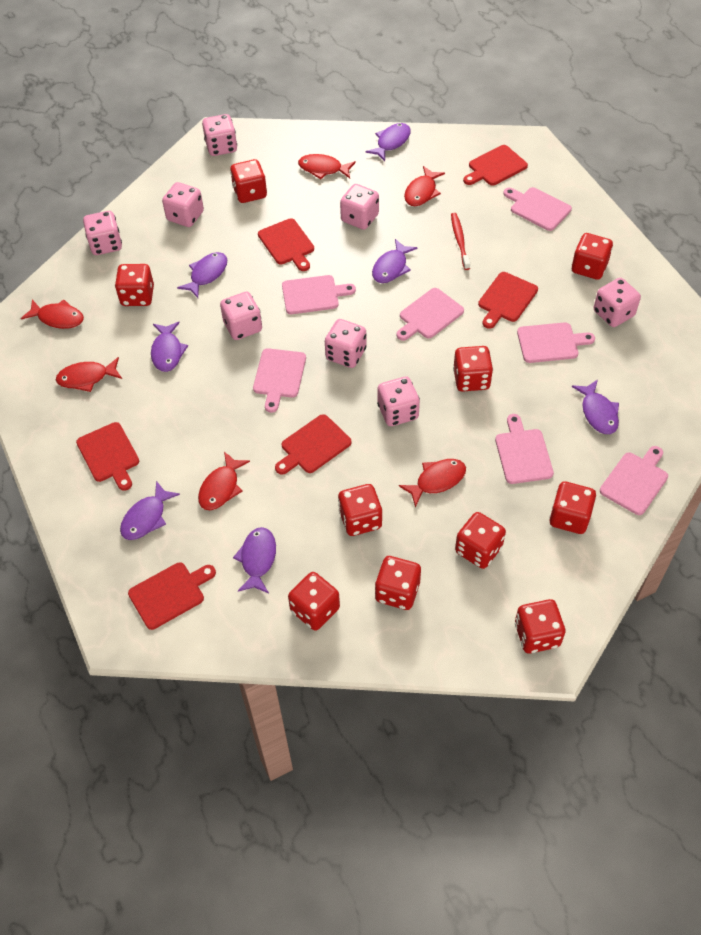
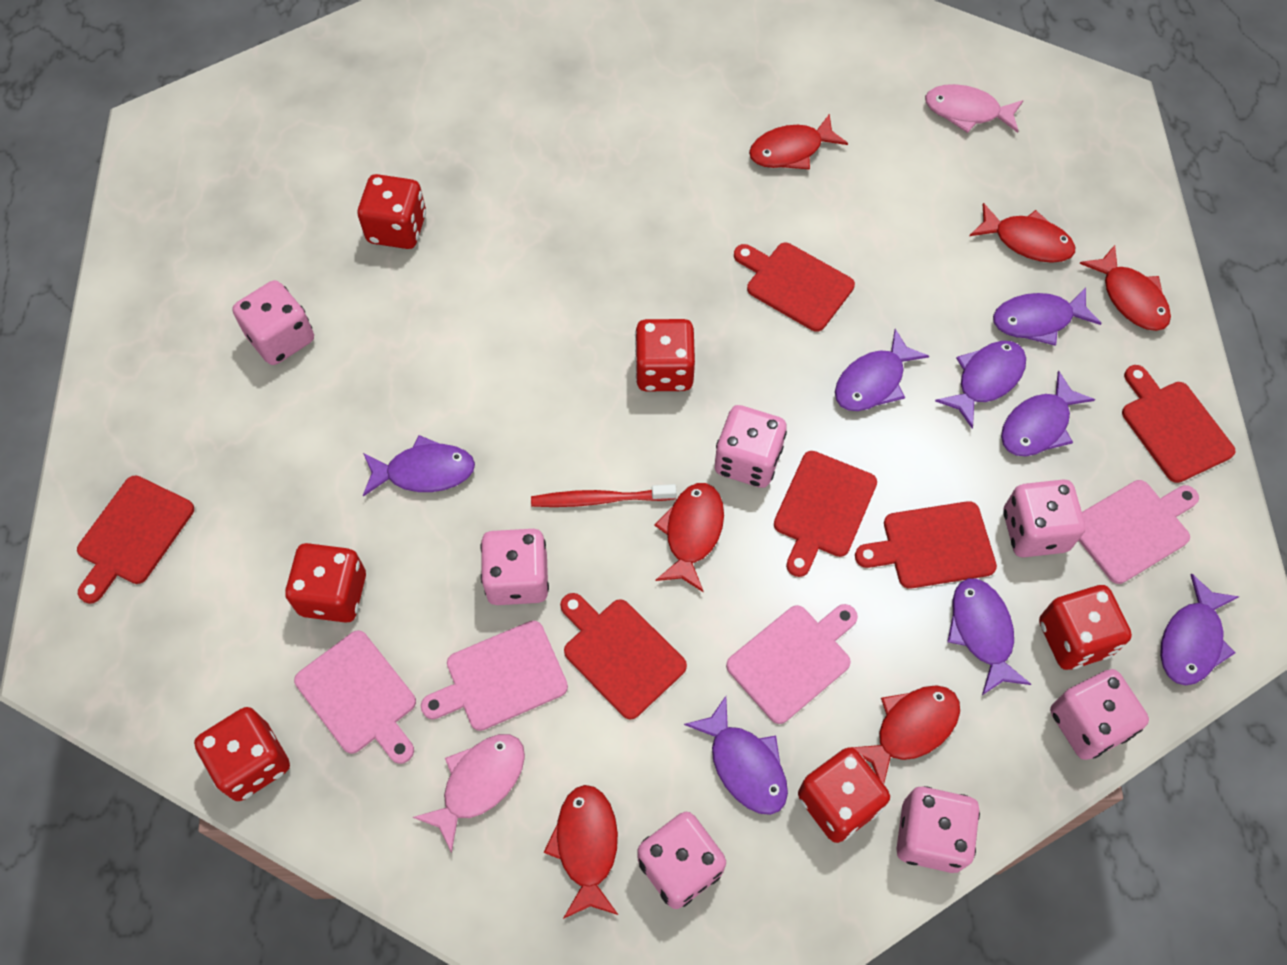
pink cutting board: [253,348,306,413] [282,275,356,314] [396,288,464,341] [495,414,554,484] [503,187,572,231] [517,322,595,363] [600,446,668,515] = 7 -> [294,630,416,764] [421,620,568,731] [726,604,858,724] [1078,480,1199,584] = 4
pink dice: [83,211,122,255] [162,182,204,227] [202,114,237,156] [220,292,262,340] [325,319,367,368] [340,184,379,230] [377,377,420,426] [594,278,641,327] = 8 -> [232,280,314,365] [480,529,549,605] [637,812,726,909] [715,405,787,488] [896,786,980,873] [1003,479,1085,557] [1050,669,1149,760] = 7
pink fish: none = 0 -> [413,734,525,853] [925,84,1024,133] = 2
purple fish: [120,481,180,540] [151,322,188,372] [177,252,227,298] [233,527,276,593] [366,123,411,161] [372,239,417,283] [572,380,619,434] = 7 -> [363,435,475,496] [684,696,788,815] [835,329,929,411] [935,341,1026,428] [947,578,1031,695] [993,287,1102,346] [1001,371,1095,456] [1160,574,1239,686] = 8
red dice: [115,264,154,306] [230,159,267,203] [288,572,340,631] [338,484,382,536] [375,556,421,610] [453,346,493,392] [455,512,506,569] [515,599,566,653] [549,482,596,534] [572,233,613,280] = 10 -> [194,707,290,801] [285,543,366,623] [358,174,426,249] [635,319,695,391] [798,747,890,843] [1039,585,1132,670] = 6

